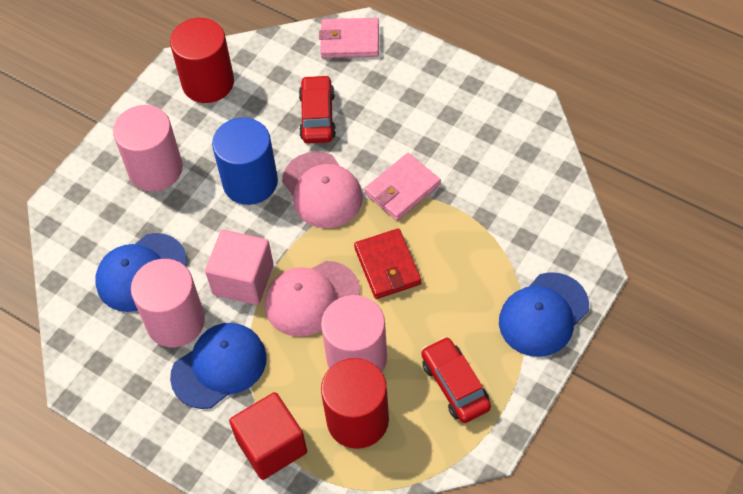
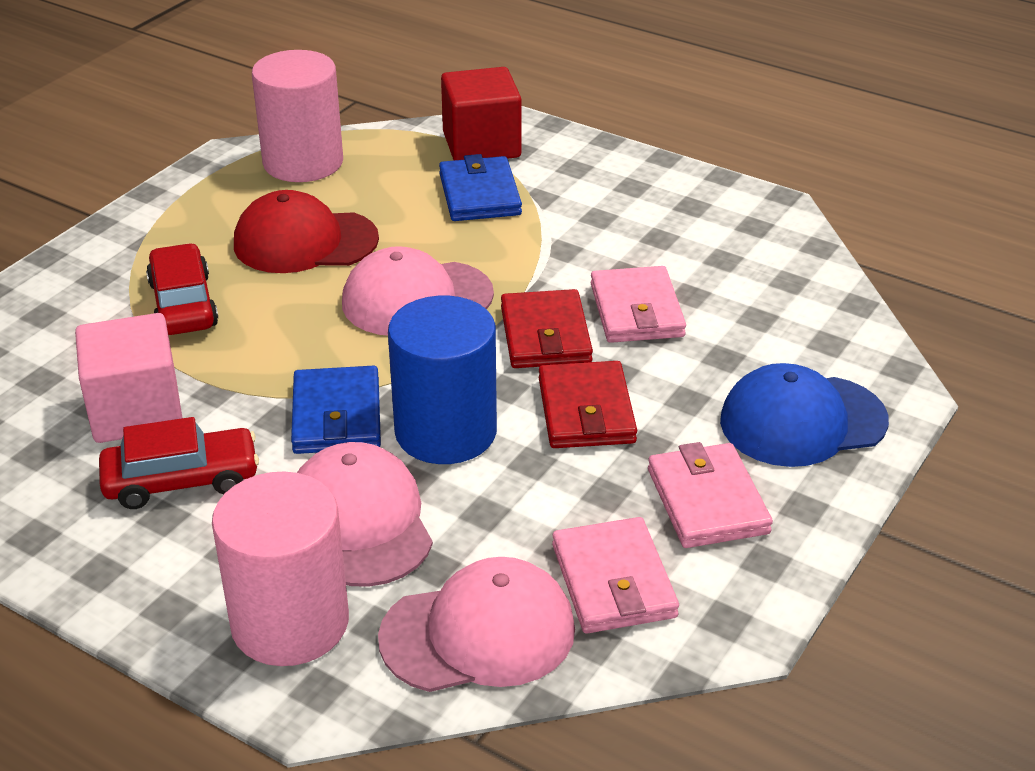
blue cap: [95,233,187,312] [170,323,267,409] [499,272,589,357] = 3 -> [720,363,889,467] = 1
blue wallet: none = 0 -> [291,366,381,454] [439,154,522,221] = 2
pink cap: [265,261,360,337] [282,151,363,228] = 2 -> [297,442,433,587] [342,246,494,336] [378,557,575,692] = 3
pink cylinder: [113,105,183,192] [131,259,205,347] [321,295,387,372] = 3 -> [212,471,349,666] [252,50,343,182] = 2
pink wallet: [319,18,379,58] [364,153,441,221] = 2 -> [552,517,679,634] [591,266,686,343] [648,442,773,548] = 3
red cap: none = 0 -> [234,190,379,273] = 1
red cylinder: [170,18,234,103] [321,358,389,449] = 2 -> none = 0
red wallet: [354,229,421,299] = 1 -> [501,289,593,368] [539,361,637,448] = 2

